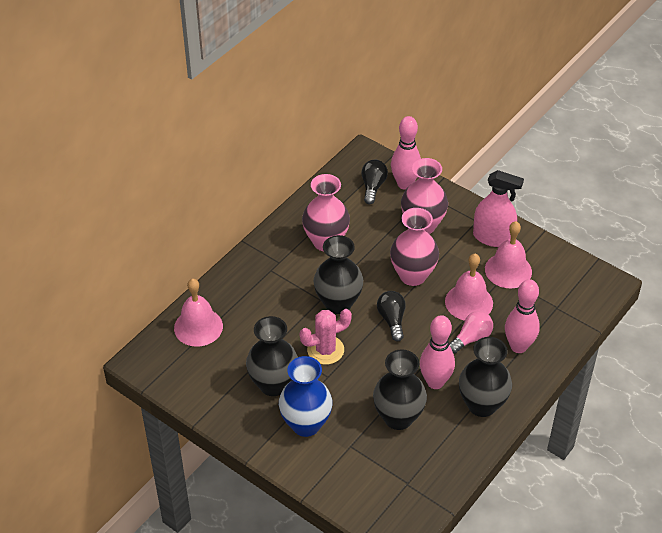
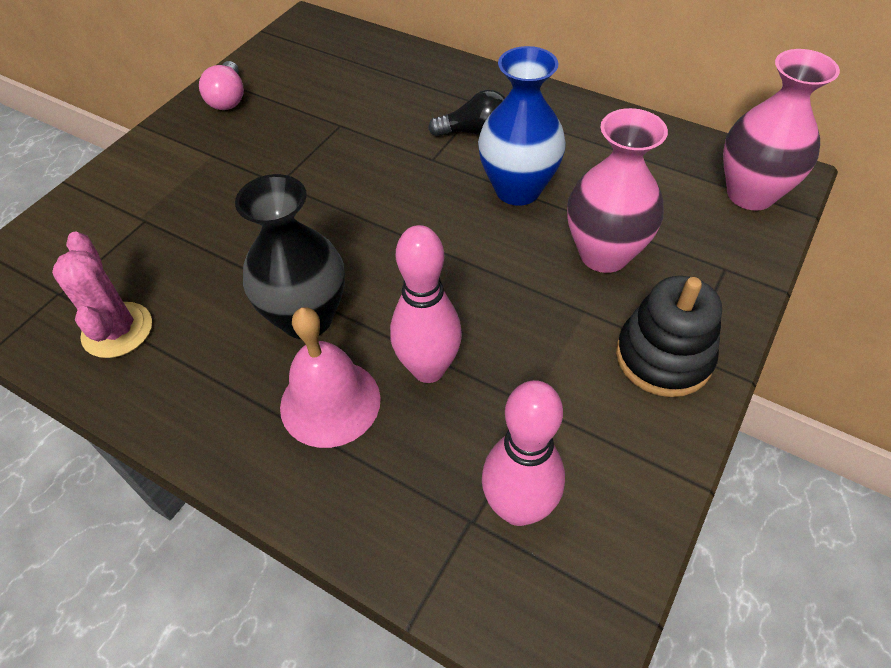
black light bulb: [361,160,388,204] [377,291,406,341] = 2 -> [428,90,505,136] = 1
black stacking toy: none = 0 -> [616,276,722,397] = 1
black vase: [246,316,298,396] [314,235,363,314] [373,349,427,430] [459,337,512,417] = 4 -> [235,174,345,339] = 1
pink bell: [174,279,223,347] [445,254,493,321] [485,221,532,289] = 3 -> [280,307,381,448] = 1
pink bowling pin: [391,116,421,190] [420,315,455,389] [505,279,540,353] = 3 -> [390,225,462,383] [482,380,565,526] = 2
pink spray bottle: [473,170,524,247] = 1 -> none = 0
pink vase: [302,174,350,251] [390,208,439,286] [401,158,448,234] = 3 -> [567,108,668,273] [723,49,840,210] = 2

